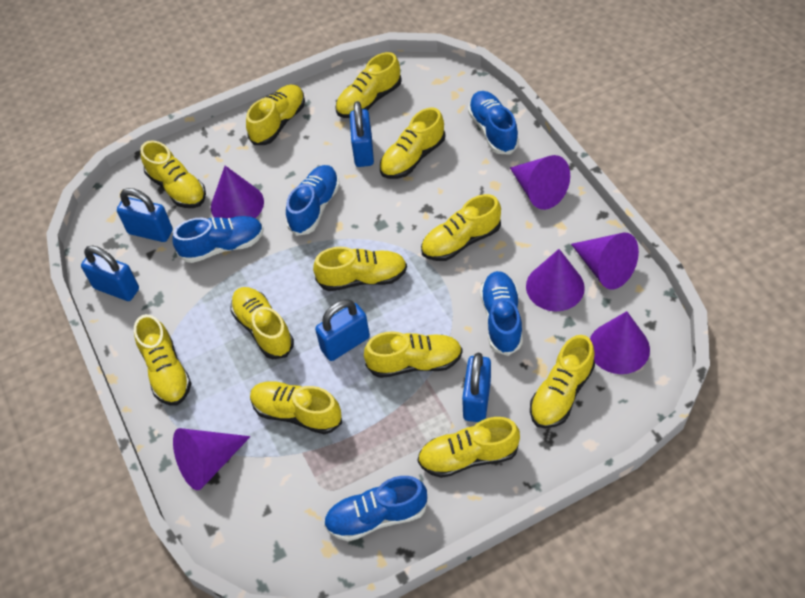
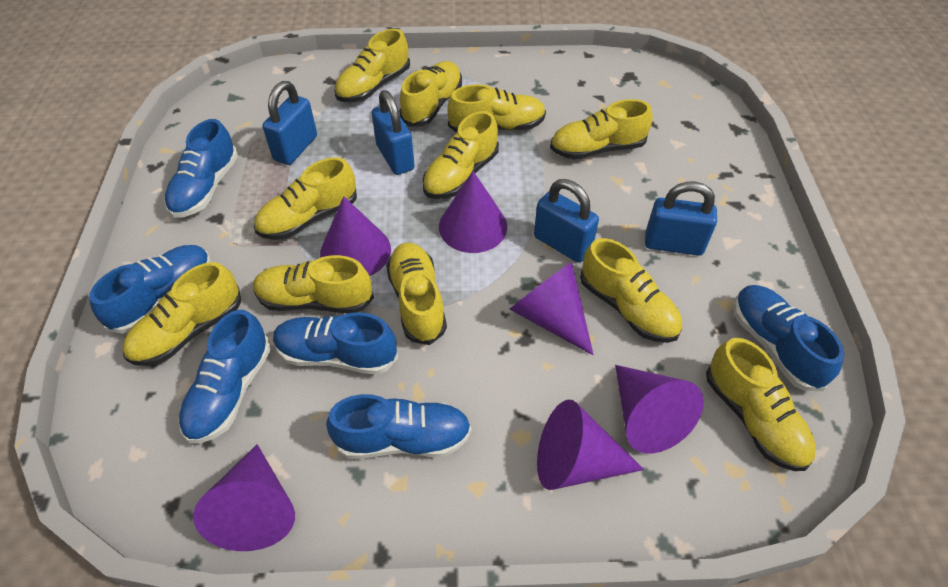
blue padlock: [81,245,139,301] [117,188,173,242] [315,299,370,361] [350,101,374,167] [462,353,491,422] = 5 -> [262,81,317,165] [372,90,415,175] [534,179,599,263] [645,182,717,256] = 4
blue shoe: [173,216,264,263] [286,165,340,236] [324,476,428,541] [468,91,519,154] [480,271,523,356] = 5 -> [89,245,211,334] [164,119,238,218] [178,310,271,443] [273,312,398,375] [326,394,471,459] [734,285,844,391] = 6
yellow shoe: [134,314,191,406] [140,140,206,208] [230,287,294,359] [246,85,305,145] [250,381,342,434] [313,247,407,291] [335,52,402,118] [364,331,463,378] [380,108,445,179] [418,417,520,478] [421,194,501,261] [530,335,595,428] = 12 -> [122,262,241,366] [253,255,374,313] [254,157,357,240] [334,29,410,102] [386,243,447,345] [399,61,462,127] [422,111,499,199] [448,84,546,133] [550,99,653,160] [580,238,682,343] [706,338,816,471] = 11

